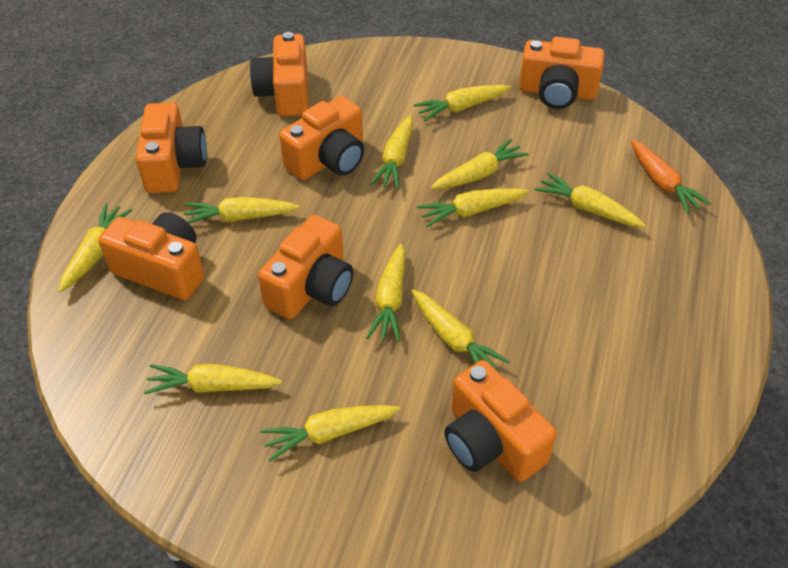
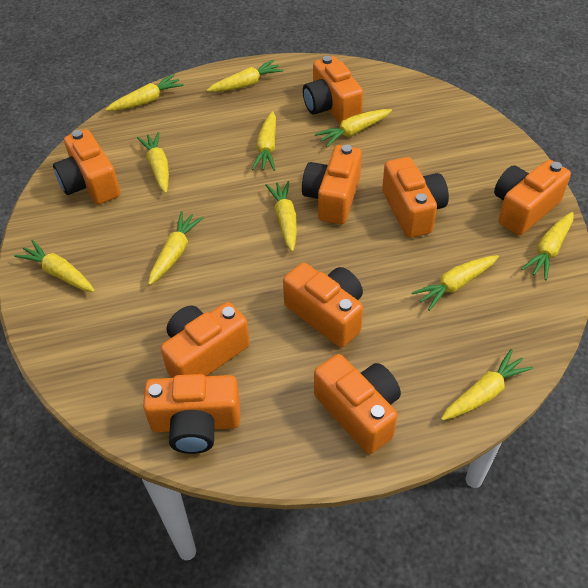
orange camera: [98,212,204,300] [136,103,207,193] [250,32,309,116] [258,215,353,319] [279,96,364,180] [444,360,557,482] [519,37,605,109] = 7 -> [53,129,120,204] [143,374,240,454] [161,302,250,378] [283,262,363,348] [302,145,362,224] [303,56,363,124] [314,354,401,454] [382,157,449,238] [494,160,571,236] = 9
orange carrot: [631,140,711,214] = 1 -> none = 0

